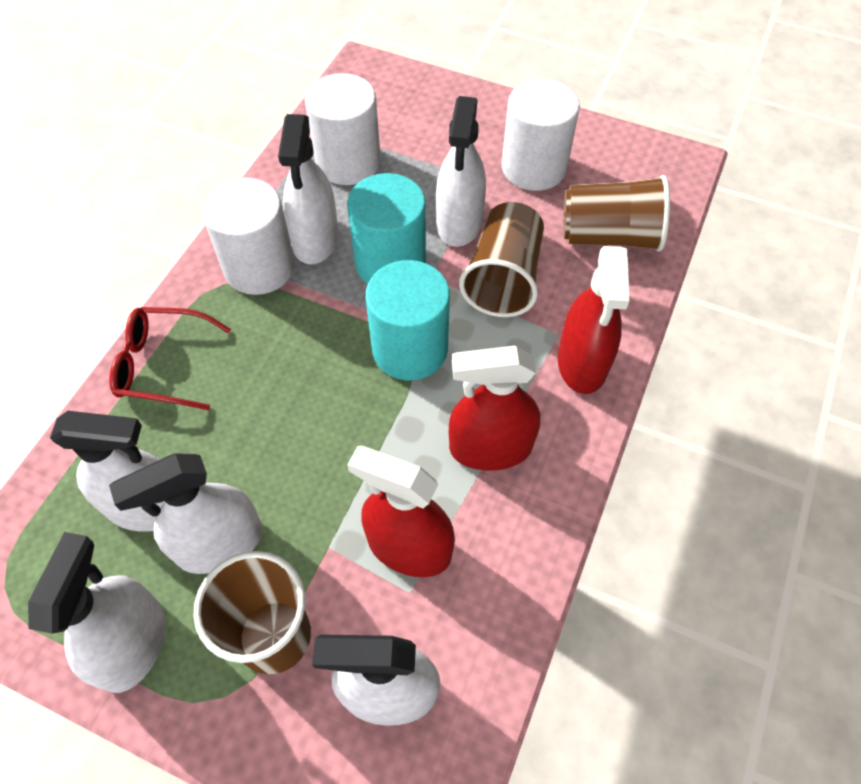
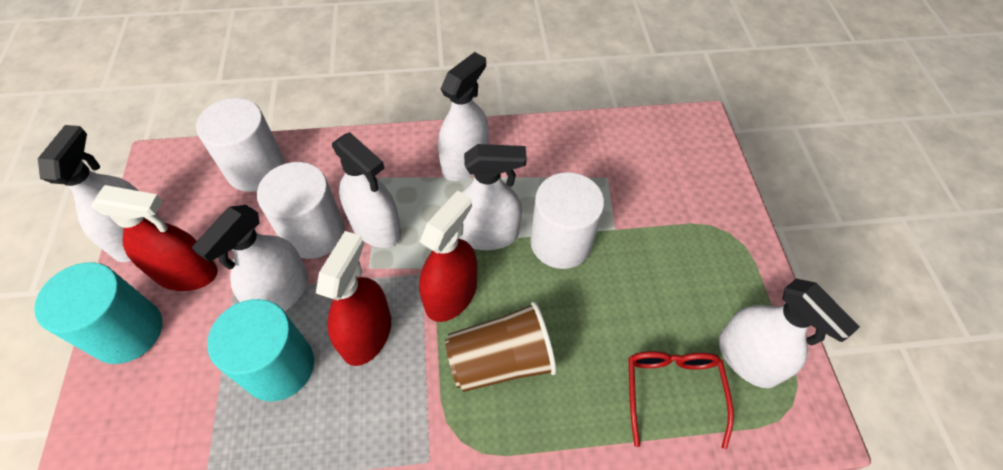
brown cup: [193,551,311,674] [459,202,544,317] [564,175,670,252] = 3 -> [445,301,557,392] = 1

